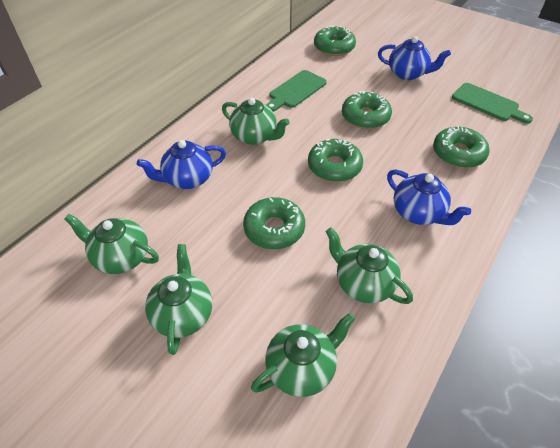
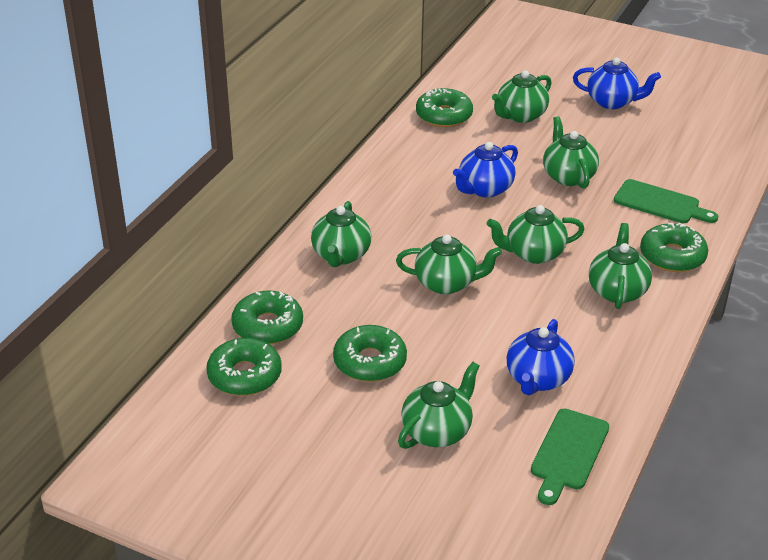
green teapot: [64,214,159,274] [145,244,212,355] [222,98,289,145] [251,313,355,397] [326,227,413,304] = 5 -> [311,201,371,267] [396,234,502,294] [398,362,480,449] [487,205,585,264] [492,70,552,123] [543,116,599,189] [589,223,652,309] = 7

